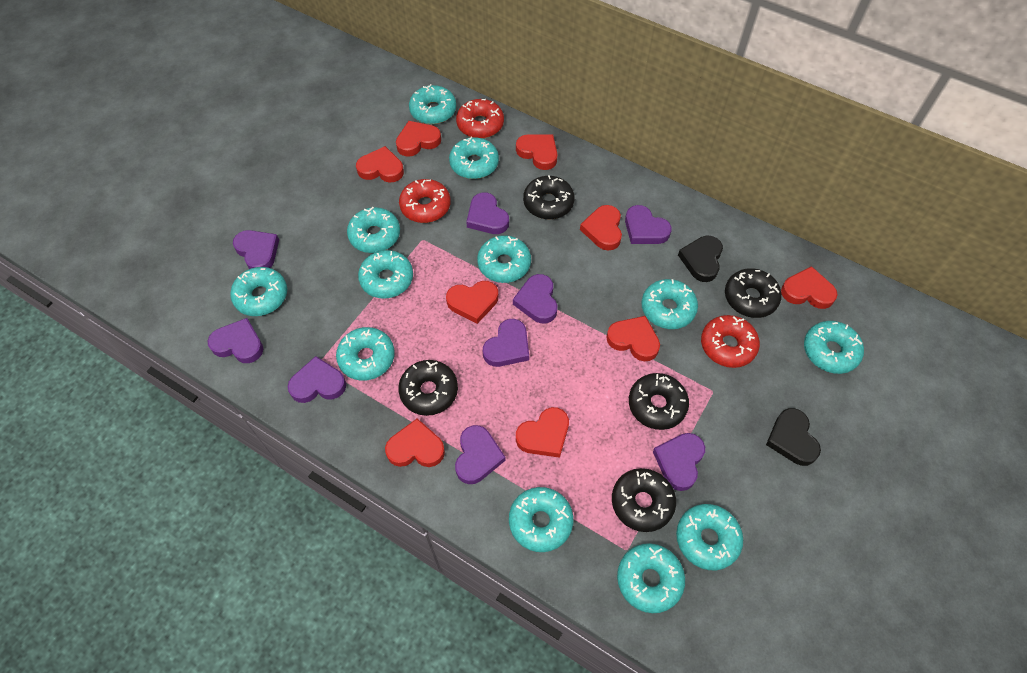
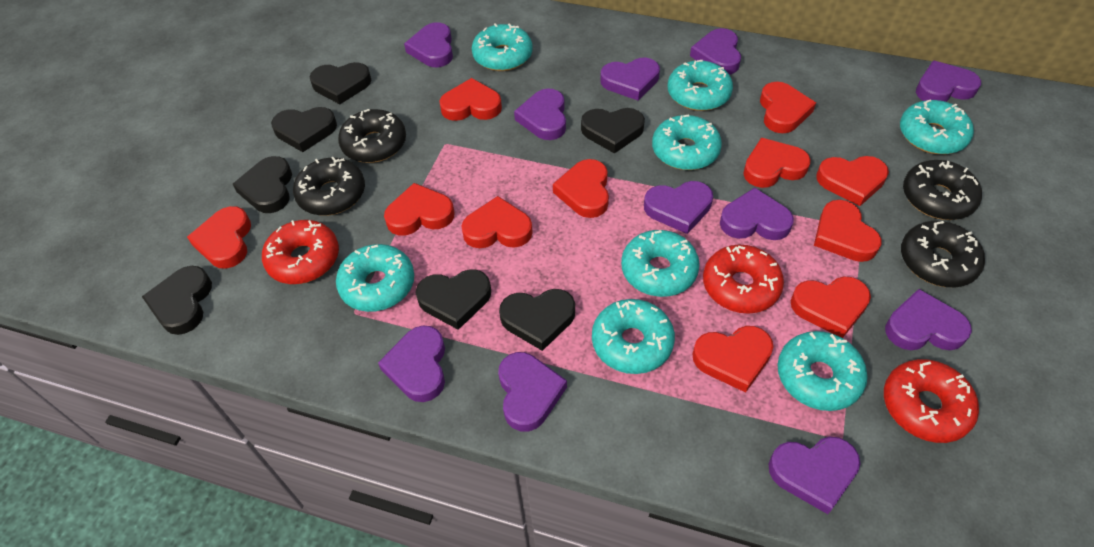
black donut: [398,360,458,416] [523,175,575,219] [612,468,676,532] [629,373,689,430] [725,268,782,318] = 5 -> [293,157,365,216] [338,109,406,163] [901,221,985,287] [903,160,982,220] = 4
black heart: [678,236,723,282] [766,408,821,466] = 2 -> [142,266,212,335] [233,156,292,213] [271,107,337,152] [309,62,371,104] [416,269,491,330] [499,289,575,351] [581,108,645,154] = 7
purple heart: [207,318,263,363] [233,230,279,269] [287,356,346,403] [455,425,506,484] [466,192,509,234] [483,319,529,367] [513,274,558,324] [625,205,672,244] [653,433,705,491] = 9 -> [378,326,445,402] [404,22,453,67] [498,352,567,431] [514,88,566,140] [600,58,660,101] [644,181,713,234] [690,28,741,75] [720,188,794,240] [768,437,860,514] [885,289,972,350] [916,61,981,102] = 11
red heart: [356,146,404,183] [385,419,445,467] [396,121,441,157] [446,281,498,324] [516,134,558,170] [516,407,569,458] [580,205,622,250] [606,316,660,362] [781,266,838,309] = 9 -> [187,206,251,269] [384,183,454,236] [439,78,502,121] [462,196,533,248] [553,159,609,218] [692,326,773,393] [743,138,811,188] [760,82,816,133] [791,277,871,338] [814,200,882,262] [816,156,889,206] = 11
turquoise donut: [230,267,287,316] [336,327,395,381] [347,207,400,253] [358,250,413,299] [409,84,456,124] [449,137,499,179] [477,235,531,283] [509,487,573,552] [617,543,685,613] [642,279,698,329] [676,504,743,570] [804,321,864,374] = 12 -> [336,244,414,312] [472,23,533,71] [592,299,675,374] [621,230,700,297] [652,114,722,170] [668,60,733,111] [778,331,868,411] [900,100,974,154] = 8

